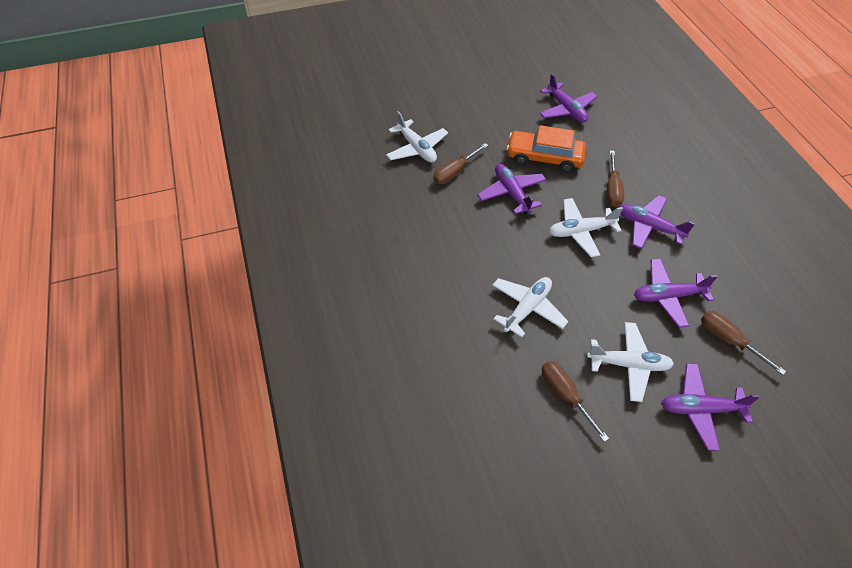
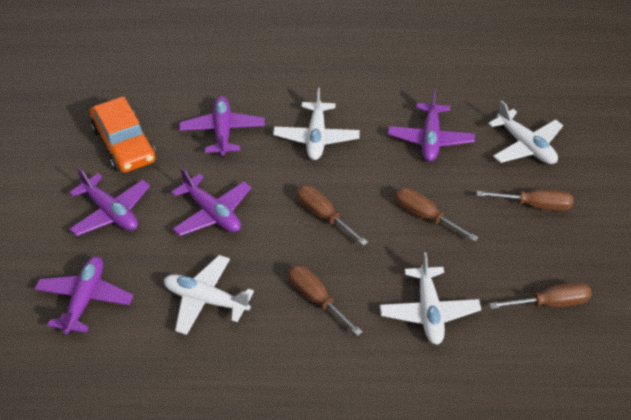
brown screwdriver: [433,143,488,184] [542,361,609,442] [607,151,624,207] [701,311,786,375] = 4 -> [288,265,363,336] [297,185,368,246] [395,187,479,242] [477,189,573,211] [489,282,592,309] = 5

